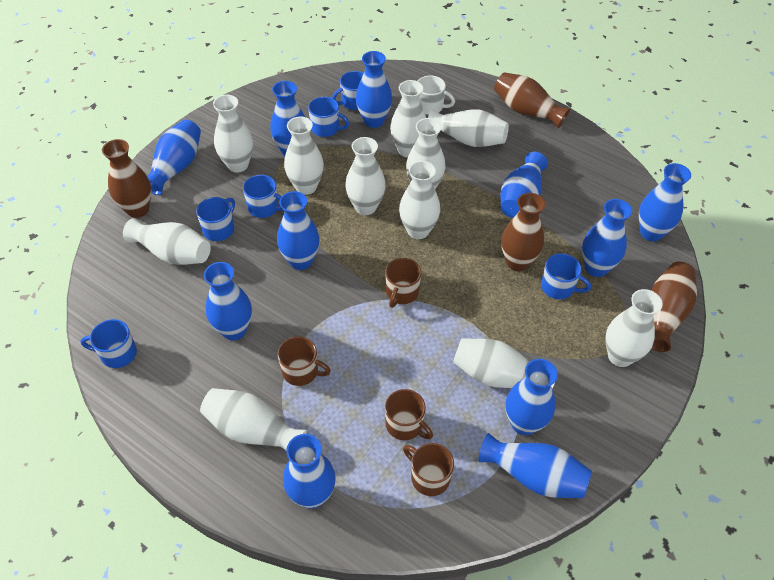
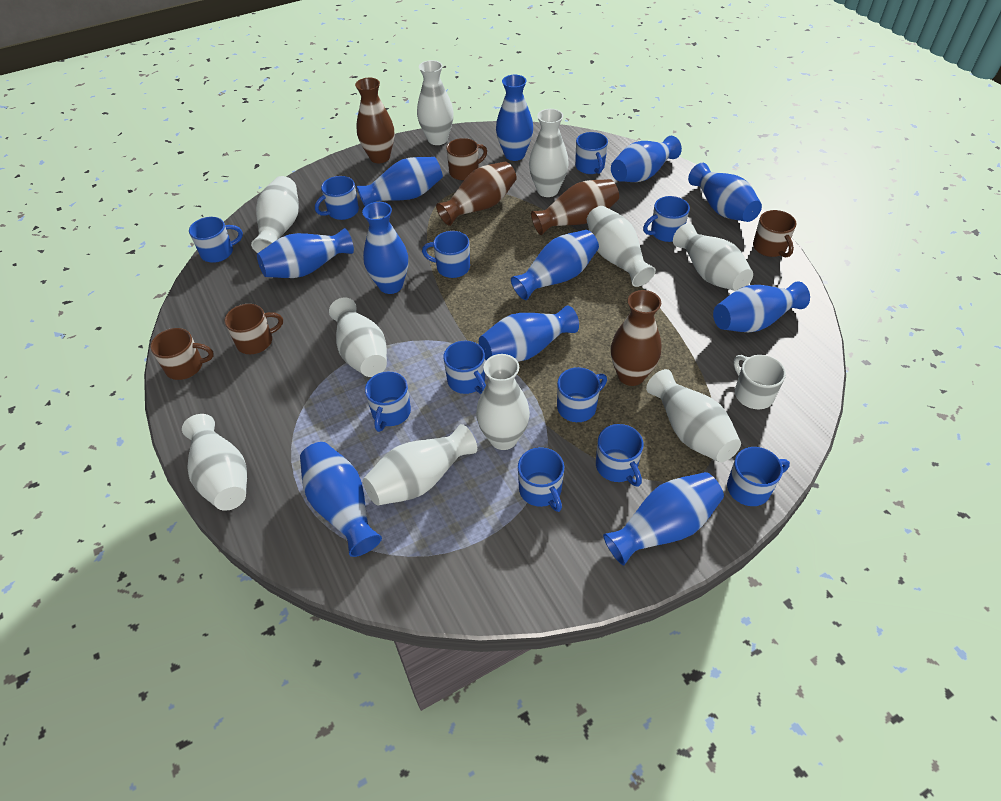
blue mug: [80,319,137,368] [196,197,235,241] [243,175,283,218] [308,97,349,137] [332,71,364,110] [541,253,591,299] = 6 -> [189,217,243,263] [315,176,359,220] [365,372,411,432] [422,231,470,278] [443,341,486,394] [518,447,564,512] [557,367,607,422] [575,132,608,174] [596,424,644,487] [643,196,690,242] [727,447,790,506] = 11
white vase: [123,218,211,265] [200,388,307,450] [213,95,253,173] [284,117,324,195] [345,137,386,215] [390,80,426,157] [399,161,440,239] [406,118,445,189] [428,109,509,147] [453,338,555,389] [605,289,663,367] = 11 -> [182,414,247,511] [251,176,299,253] [329,297,387,377] [363,424,477,506] [417,60,454,145] [476,354,530,450] [529,109,569,197] [587,206,656,287] [646,369,741,462] [673,223,753,291] = 10

